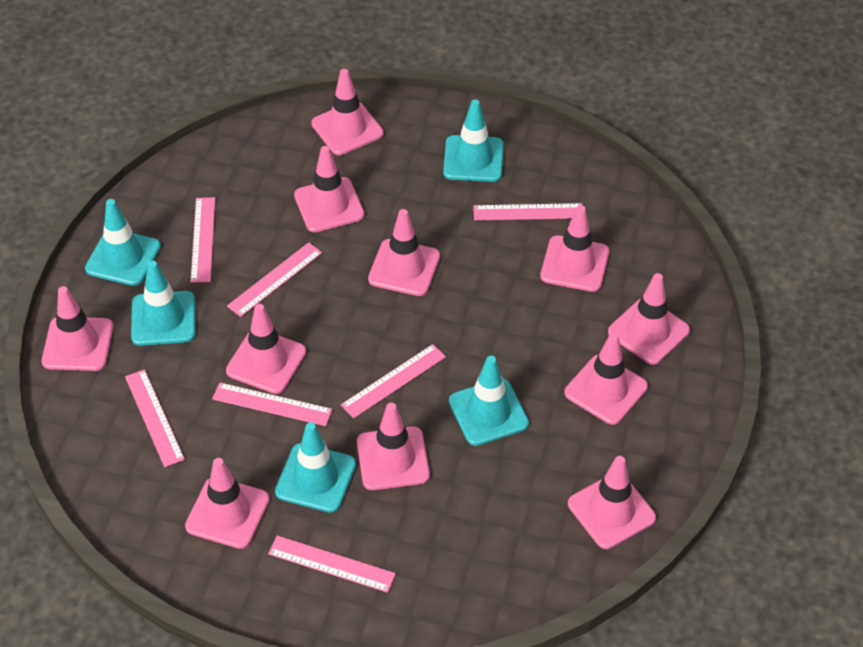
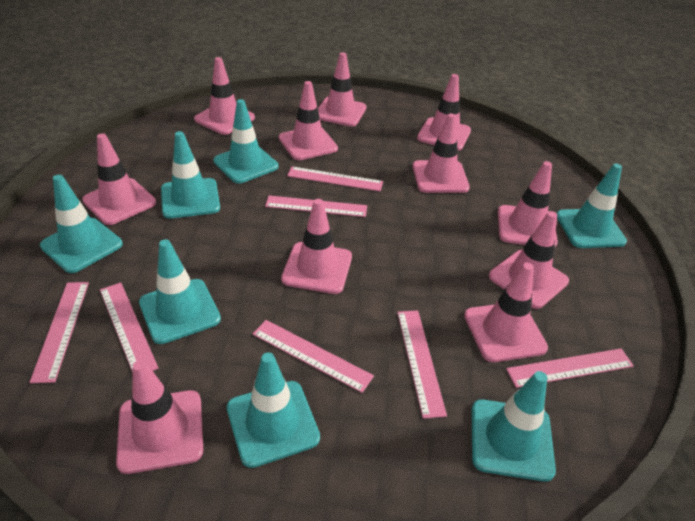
turquoise traffic cone: [85,199,161,286] [131,260,195,346] [275,422,356,513] [443,99,504,182] [449,355,529,446] = 5 -> [40,175,123,273] [139,239,221,344] [161,131,220,219] [213,99,279,183] [227,352,320,468] [472,371,556,482] [557,163,627,248] = 7

